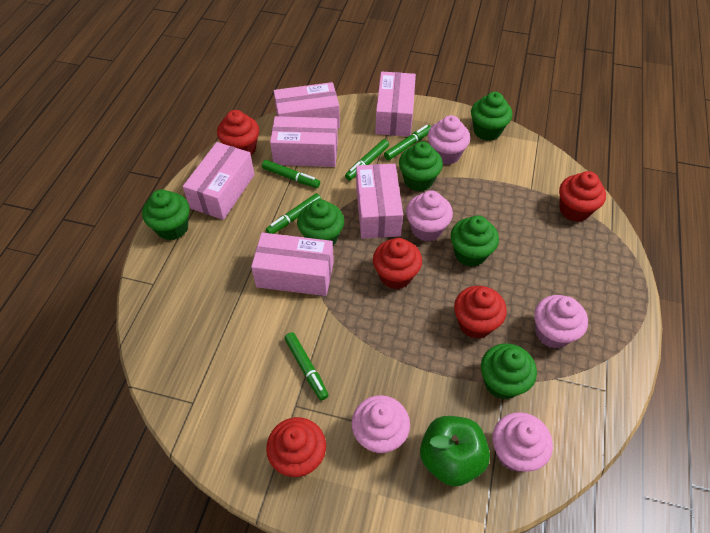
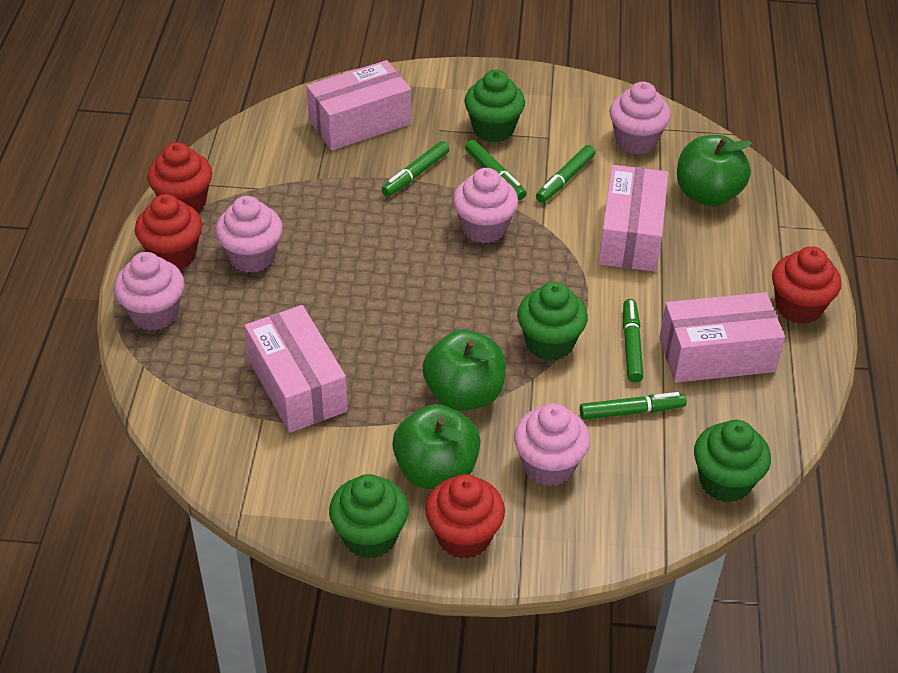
green apple: [420,416,490,486] = 1 -> [392,404,481,489] [422,330,506,411] [677,135,752,206] = 3
green cupcake: [142,189,190,240] [297,199,344,246] [399,141,443,192] [451,216,499,267] [471,92,512,141] [481,343,537,399] = 6 -> [329,474,409,559] [464,70,525,142] [517,282,588,361] [694,420,771,503] = 4
pink box: [183,142,255,220] [251,233,334,296] [270,116,338,167] [274,82,340,129] [356,164,403,239] [375,72,416,137] = 6 -> [245,305,348,433] [306,60,411,150] [598,165,668,272] [659,292,785,383] = 4
red cupcake: [217,110,259,155] [266,417,326,477] [373,238,422,289] [454,286,507,339] [559,171,606,222] = 5 -> [135,194,202,269] [147,142,212,213] [425,474,505,559] [772,246,841,324] = 4

